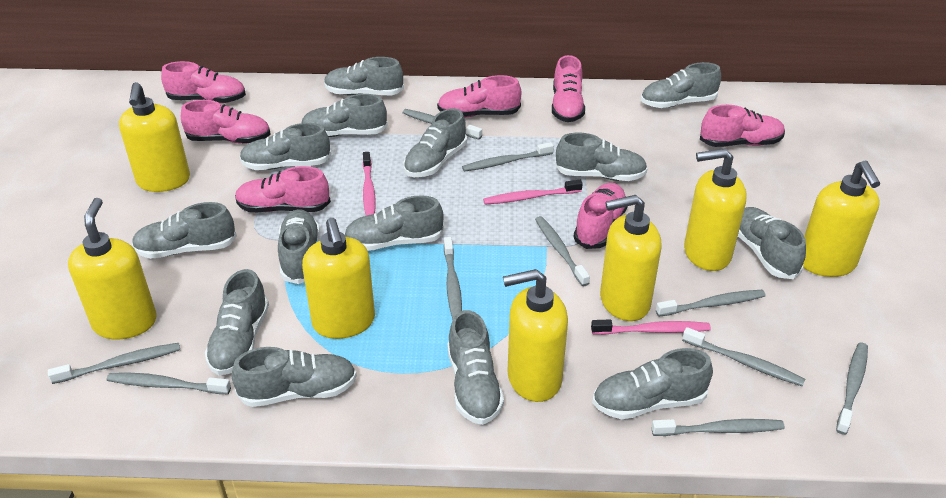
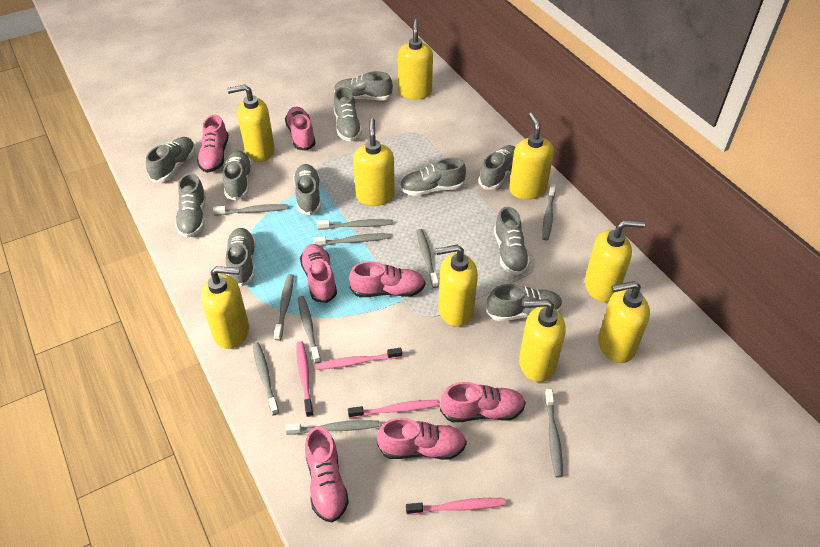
grey shoe: [132,202,237,259] [205,269,269,376] [232,347,357,407] [240,123,331,170] [278,209,320,284] [301,94,388,137] [324,57,404,95] [344,195,444,251] [403,108,467,177] [447,310,504,425] [555,133,648,181] [592,348,713,419] [641,62,721,108] [738,207,806,279] = 14 -> [146,137,195,182] [175,173,206,238] [223,151,252,201] [226,228,256,286] [293,164,321,215] [334,71,393,100] [334,87,362,142] [400,158,466,196] [478,145,515,190] [486,284,563,321] [494,207,530,275] = 11
pink toothbrush: [363,152,375,216] [483,180,583,205] [591,320,711,335] = 3 -> [297,341,313,417] [315,348,402,370] [348,400,439,418] [406,498,506,515] = 4
yellow soap dispenser: [68,198,157,339] [119,82,190,192] [302,218,375,339] [503,269,568,402] [600,195,662,321] [684,148,747,271] [803,161,880,277] = 7 -> [201,266,249,349] [227,85,275,162] [353,118,395,206] [398,19,433,100] [436,245,478,327] [509,113,554,200] [519,299,566,382] [585,220,645,302] [598,281,650,363] = 9

